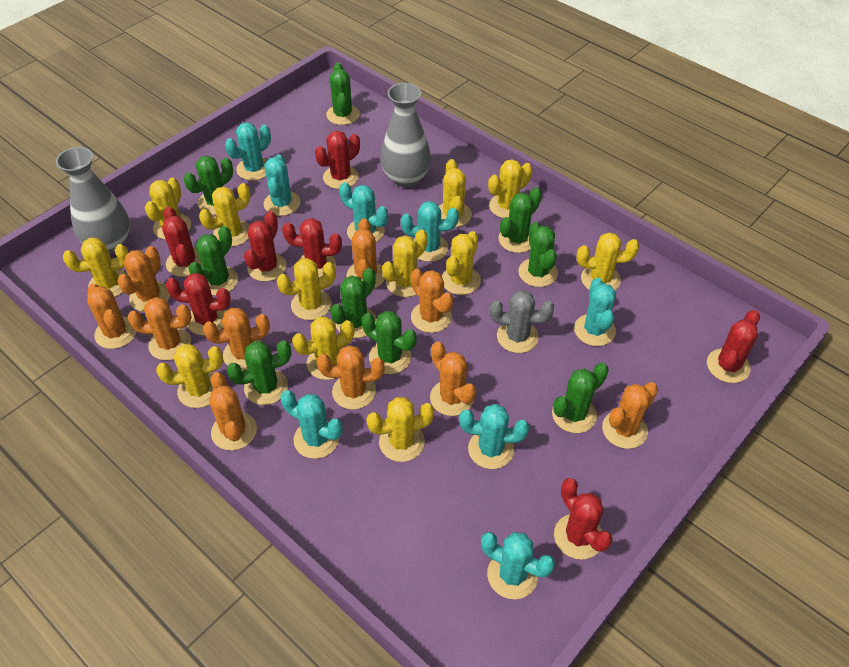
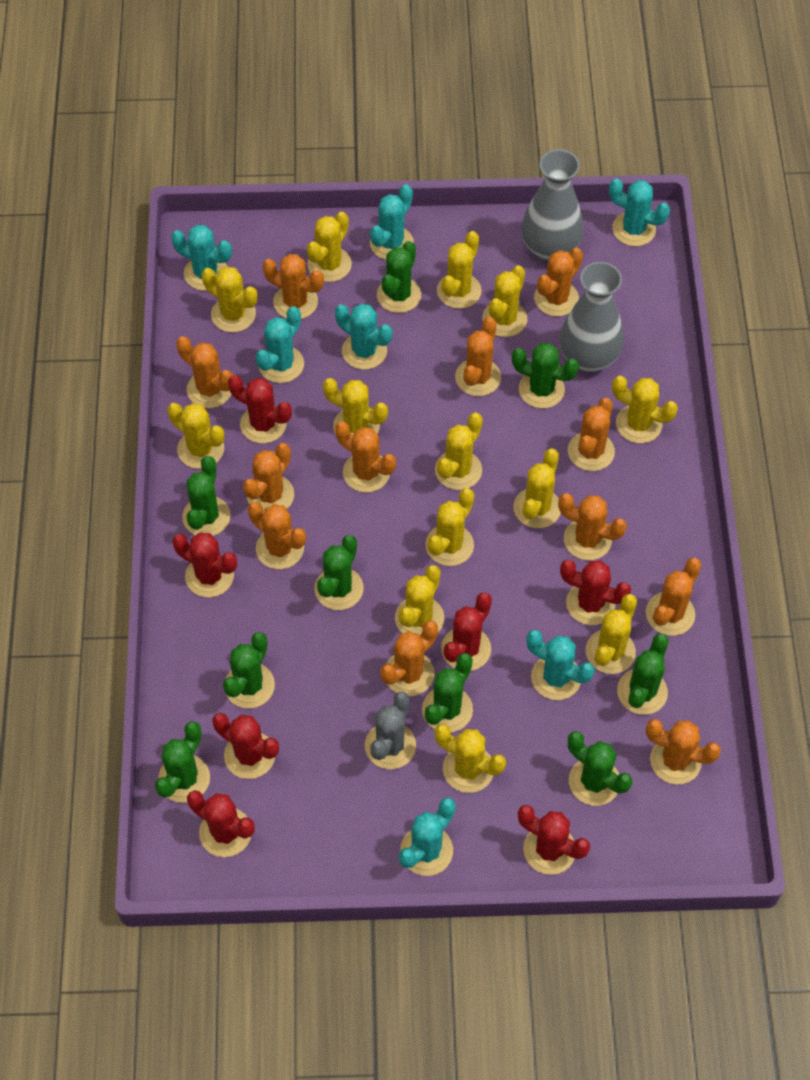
orange cactus: [87,284,137,349] [117,246,170,312] [128,297,192,360] [203,308,270,371] [209,372,257,450] [317,345,384,410] [346,218,385,289] [411,269,454,333] [430,342,476,416] [602,382,658,449] = 10 -> [176,336,233,408] [243,443,294,512] [248,502,306,569] [262,254,324,319] [335,421,396,492] [380,621,438,696] [455,317,501,396] [534,248,583,316] [558,493,627,560] [568,398,615,471] [646,558,701,636] [646,719,721,784] = 12
turquoise cactus: [225,122,271,181] [264,155,300,216] [281,390,343,459] [339,182,388,242] [401,201,459,262] [459,404,529,469] [481,532,555,599] [574,278,616,346] = 8 -> [171,225,232,291] [255,306,304,383] [335,304,392,370] [370,185,414,260] [399,798,456,876] [526,630,594,700] [609,179,670,246] = 7
yellow cactus: [63,238,129,297] [145,178,191,240] [156,344,223,408] [199,183,250,247] [277,258,336,320] [292,317,355,380] [366,397,434,462] [382,230,428,297] [439,159,472,228] [442,231,481,295] [488,159,532,218] [577,232,639,290] = 12 -> [167,403,224,469] [202,266,257,332] [306,212,352,282] [323,378,388,436] [395,565,444,635] [426,488,474,566] [435,413,483,490] [435,724,506,793] [437,231,482,309] [482,265,527,337] [514,448,561,528] [586,594,637,674] [612,376,678,443] = 13

